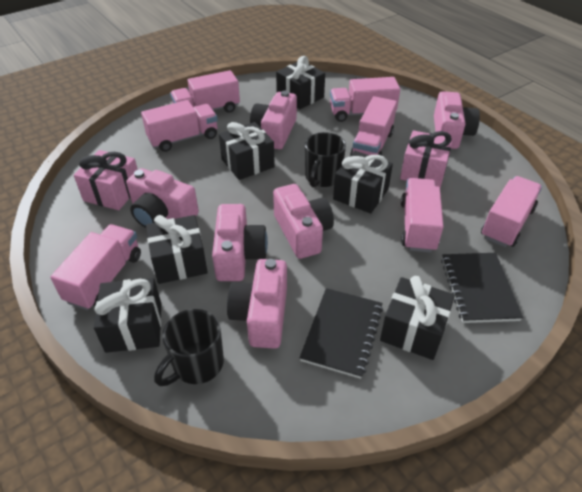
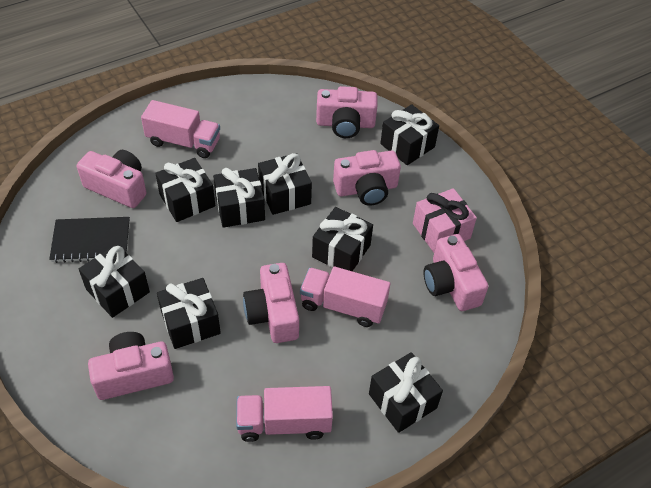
black gift: [94,278,161,353] [146,215,208,284] [219,122,275,180] [276,56,325,109] [333,151,393,213] [380,276,455,360] = 6 -> [79,244,150,318] [155,158,215,222] [157,278,221,349] [213,168,265,228] [258,153,312,215] [312,207,373,271] [369,352,443,433] [380,104,439,165] = 8
black mug: [154,309,224,386] [305,132,346,188] = 2 -> none = 0
black notebook: [300,288,383,379] [441,253,523,323] = 2 -> [49,217,130,263] = 1
pink gift: [74,150,138,210] [400,130,453,187] = 2 -> [413,188,477,253] = 1
pink truck: [50,224,141,310] [141,100,218,152] [170,70,240,113] [330,77,400,122] [350,96,397,156] [401,178,444,253] [481,176,542,247] = 7 -> [141,100,220,158] [236,386,333,442] [300,267,390,327] = 3

